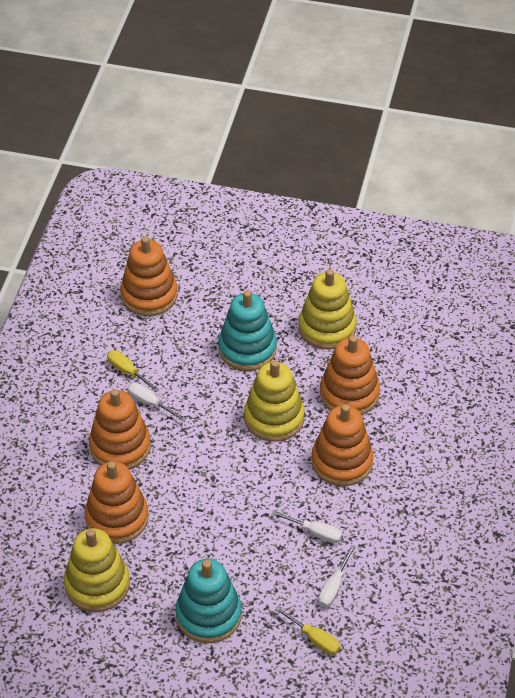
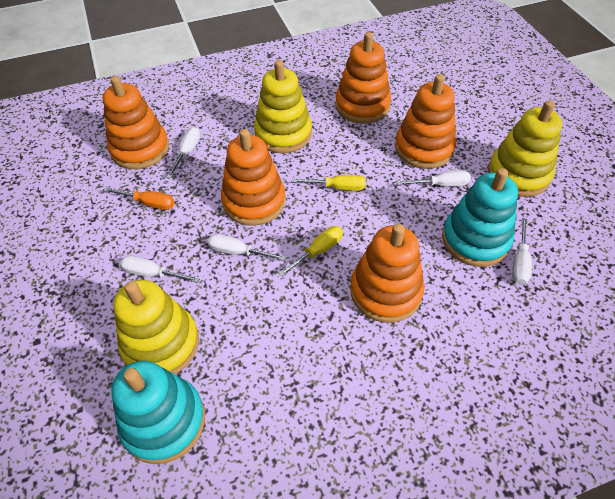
orange screwdriver: none = 0 -> [103,187,174,210] = 1
white screwdriver: [127,382,186,421] [272,510,343,543] [318,545,355,607] = 3 -> [120,255,200,283] [166,127,200,179] [207,234,286,261] [397,170,471,187] [512,218,532,285] = 5

